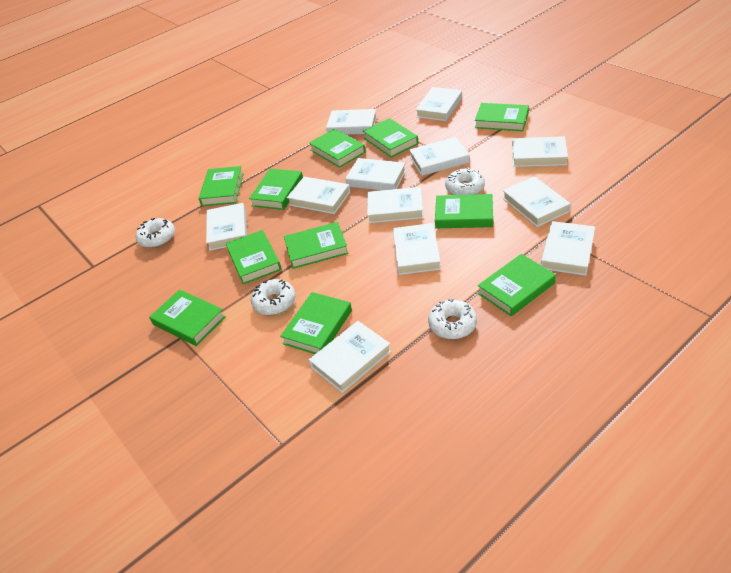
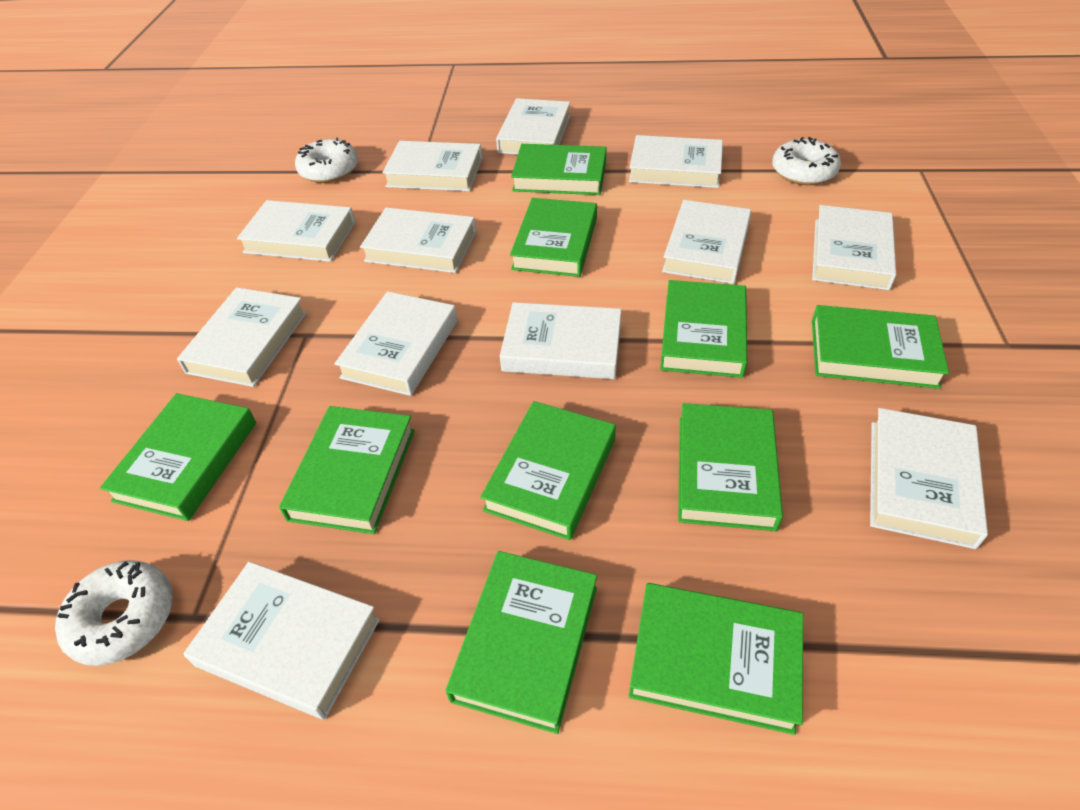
green book: [149,289,226,346] [199,166,244,206] [226,230,282,284] [249,169,303,210] [280,292,352,354] [284,222,348,269] [309,129,366,168] [363,118,418,157] [435,194,493,228] [475,103,529,131] [478,254,556,316] = 11 -> [100,393,256,521] [279,406,415,534] [446,551,597,734] [480,401,616,540] [510,198,597,277] [511,144,607,195] [629,583,803,735] [660,280,747,378] [678,403,783,531] [812,305,949,389] = 10
white donut: [136,218,175,248] [251,279,295,315] [428,299,477,339] [445,168,485,195] = 4 -> [55,560,173,666] [295,138,358,183] [772,137,841,185] = 3

